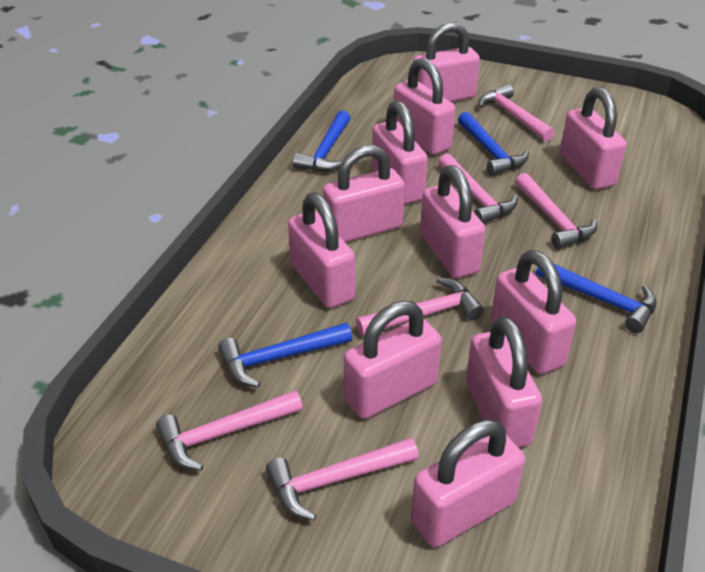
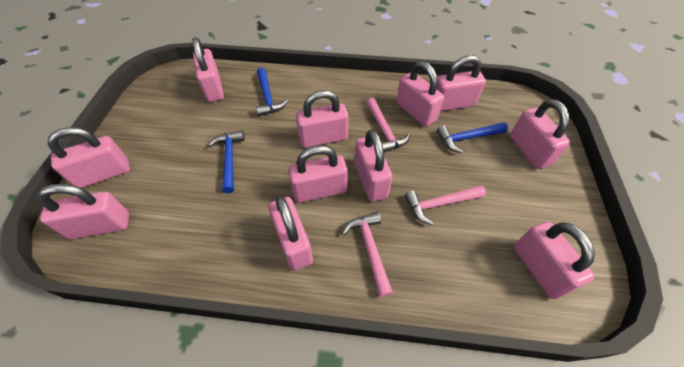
blue hammer: [218,323,352,388] [293,110,350,171] [458,112,529,176] [536,263,657,333] = 4 -> [208,130,244,193] [256,68,288,116] [437,122,508,153] = 3
pink hammer: [156,390,303,471] [266,438,419,521] [356,277,484,336] [438,153,517,224] [478,84,555,142] [515,173,597,249] = 6 -> [342,212,393,297] [367,98,410,152] [405,185,486,225] = 3

